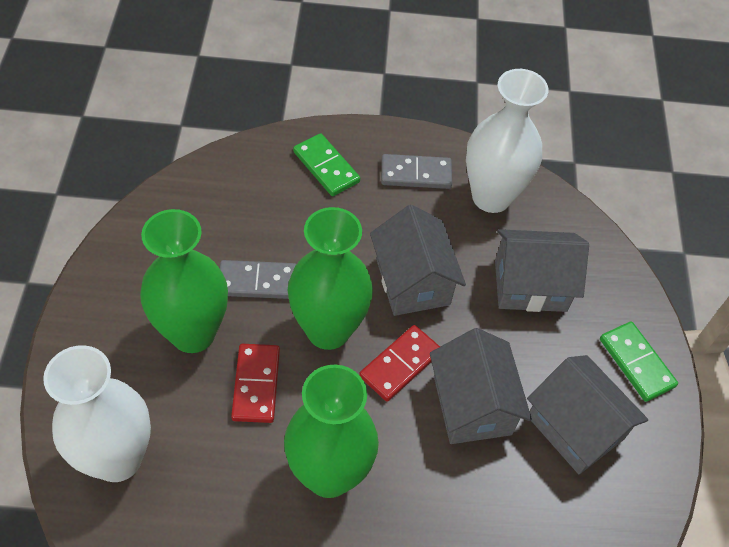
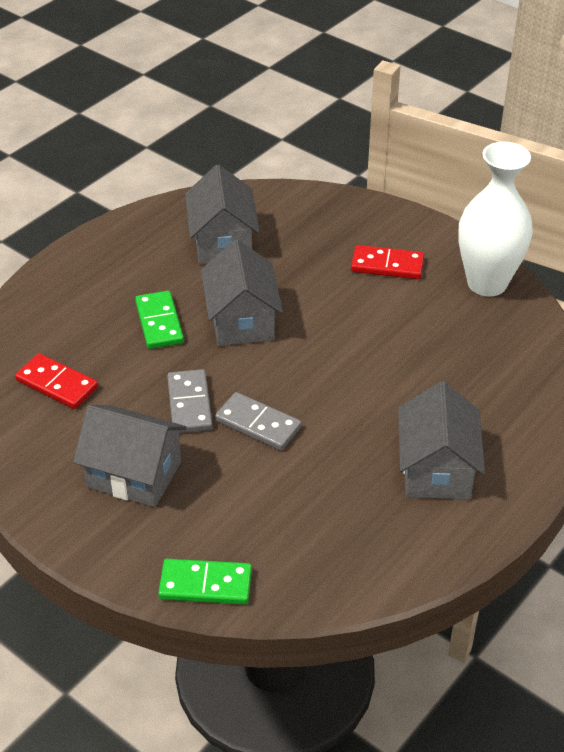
green vase: [140,209,228,353] [284,365,379,498] [288,207,373,350] = 3 -> none = 0
white vase: [43,345,151,482] [466,69,549,213] = 2 -> [458,142,533,297] = 1

